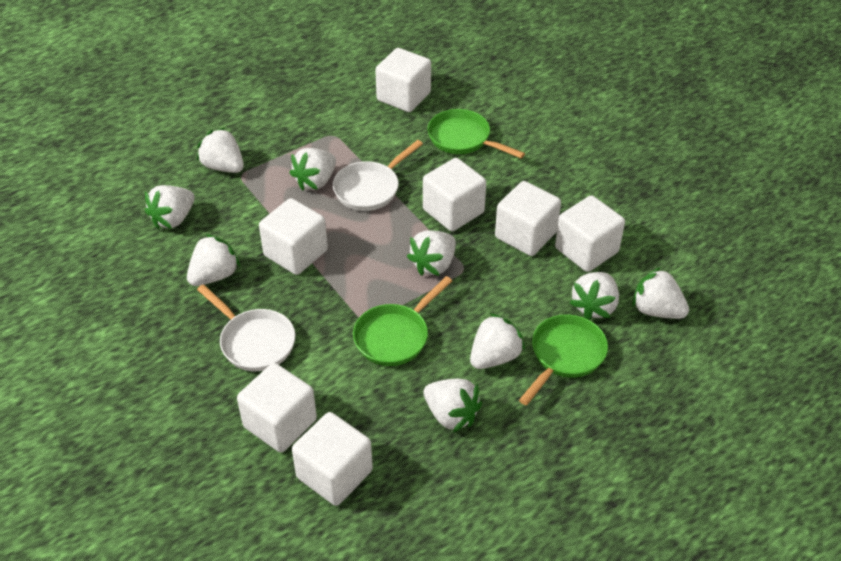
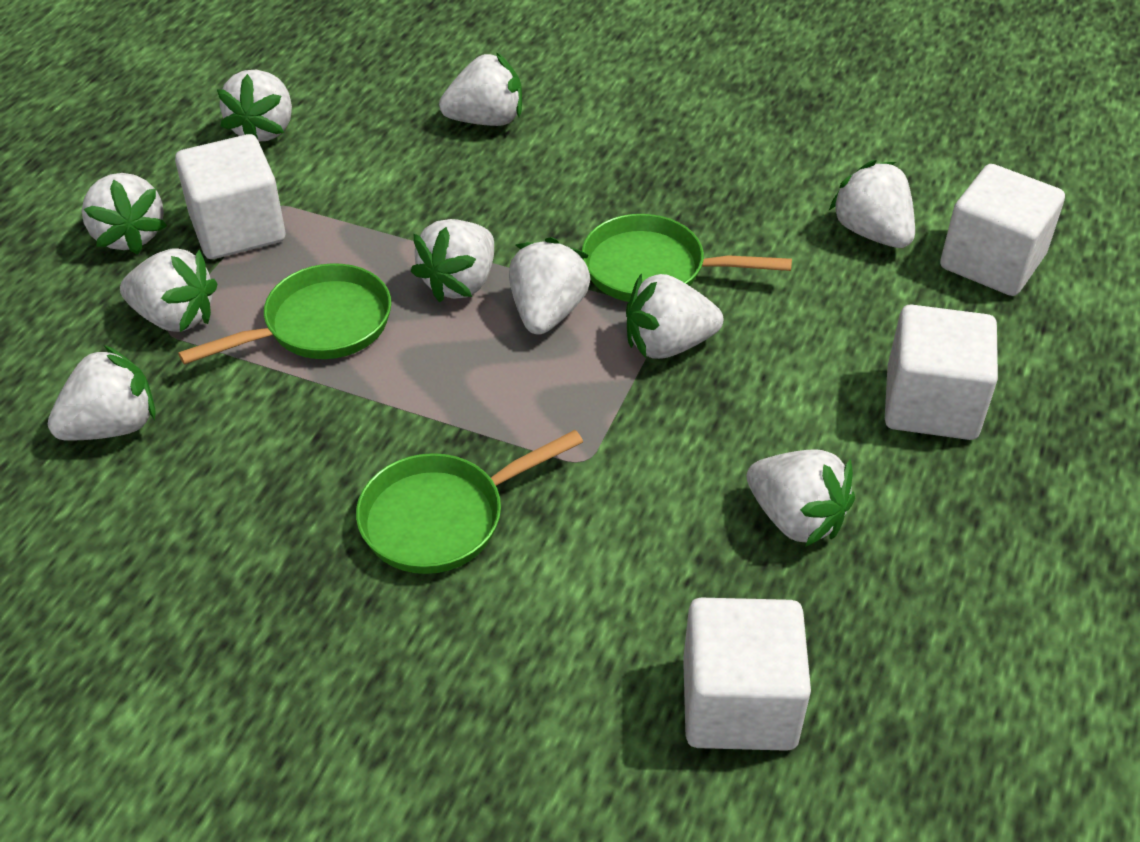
white cube: [237,363,317,453] [259,198,328,275] [292,412,373,506] [375,48,431,112] [423,158,486,231] [495,181,561,256] [555,195,625,272] = 7 -> [175,134,285,259] [683,598,811,751] [885,304,998,440] [940,164,1065,296] = 4
white pan: [197,284,295,371] [333,140,423,211] = 2 -> none = 0
white strawberry: [145,185,195,229] [187,234,240,286] [197,127,244,173] [289,148,336,191] [407,230,456,276] [423,379,482,433] [470,313,525,369] [570,272,619,320] [632,267,689,319] = 9 -> [48,345,156,441] [82,173,167,254] [120,248,217,332] [217,70,292,142] [411,219,494,303] [439,52,522,126] [509,237,591,335] [626,273,723,359] [747,449,855,547] [829,160,915,248] = 10

